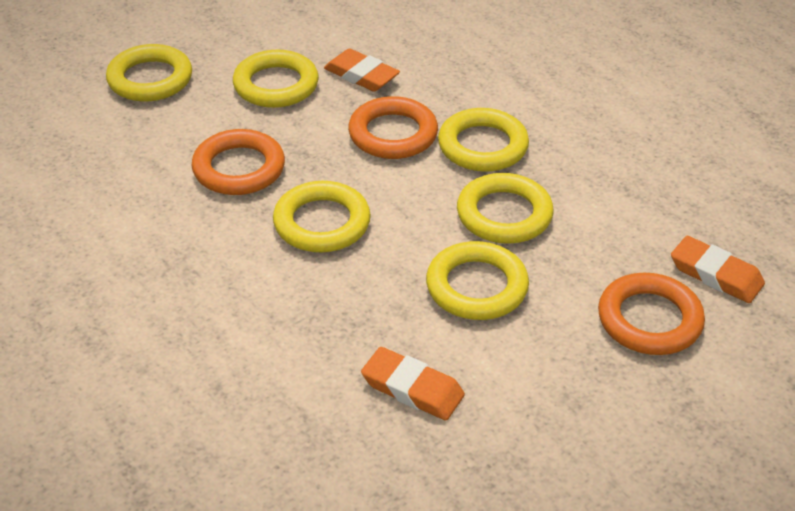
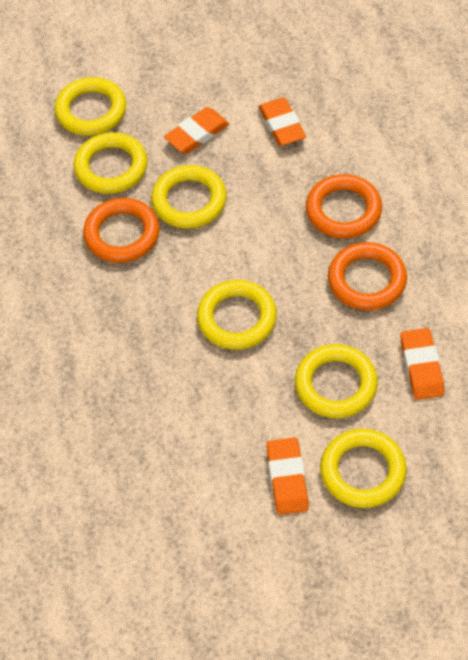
orange eraser: [324,49,400,92] [361,347,465,421] [671,236,765,303] = 3 -> [164,107,229,154] [258,97,306,146] [266,437,309,515] [400,328,445,400] = 4

